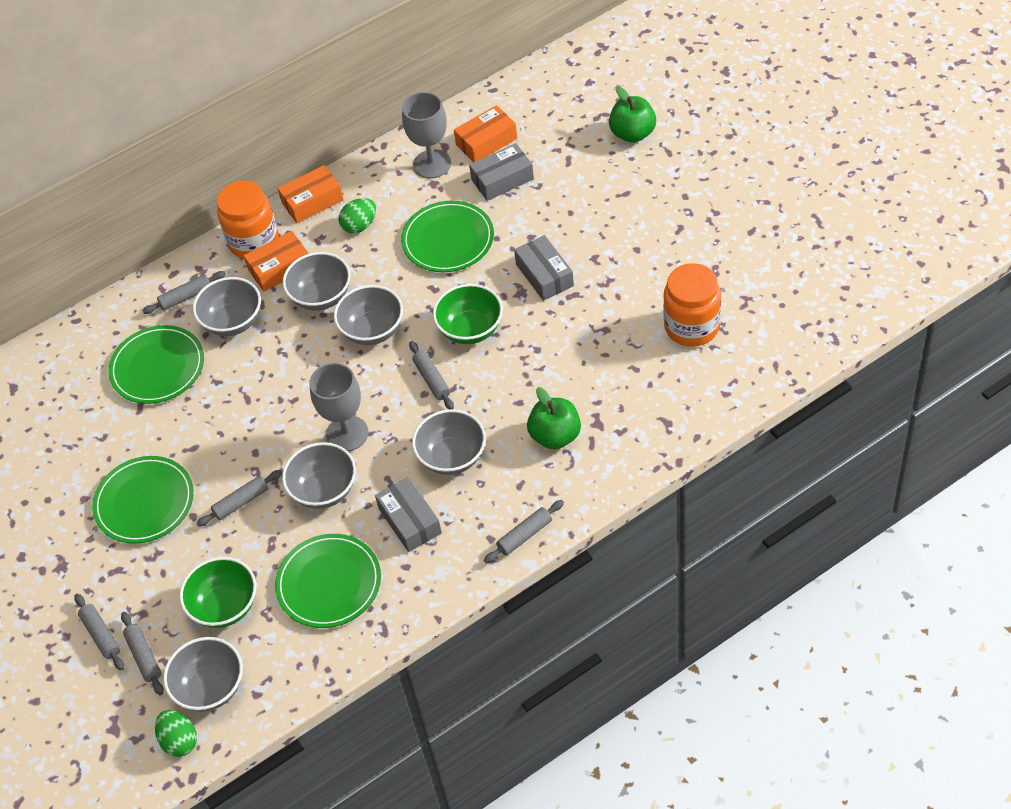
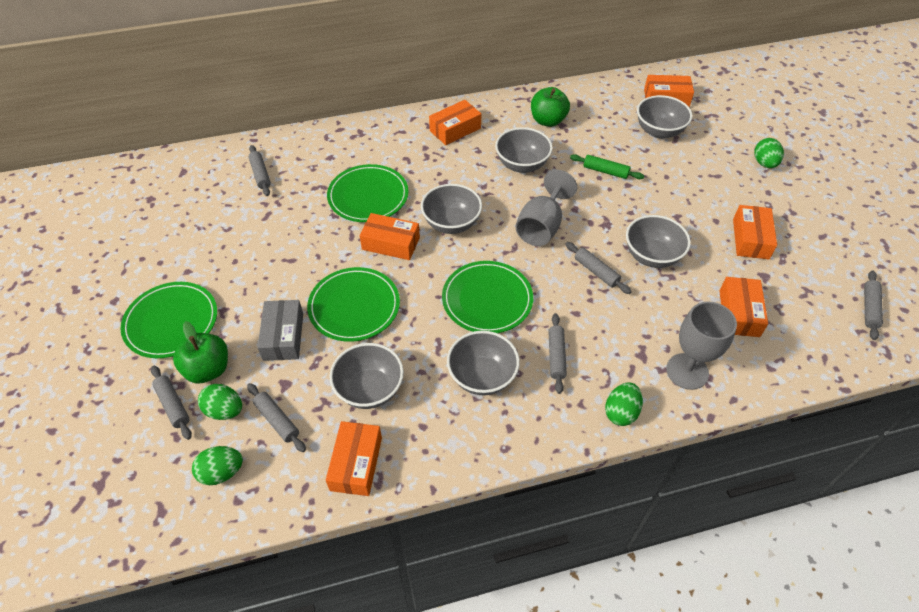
green bowl: [179,557,256,628] [433,284,503,344] = 2 -> none = 0
green egg: [155,710,197,757] [339,198,376,234] = 2 -> [192,446,243,485] [198,384,242,420] [605,382,643,426] [754,138,784,168] = 4
green rolling pin: none = 0 -> [570,154,644,179] = 1
grey box: [375,477,442,552] [469,143,534,201] [514,235,574,301] = 3 -> [257,300,303,361] = 1
orange box: [244,231,308,291] [278,165,344,223] [454,105,517,162] = 3 -> [326,421,382,496] [360,213,420,260] [429,100,481,145] [644,75,694,107] [719,277,768,337] [733,205,777,259] = 6
orange jar: [217,180,279,259] [663,263,721,347] = 2 -> none = 0

